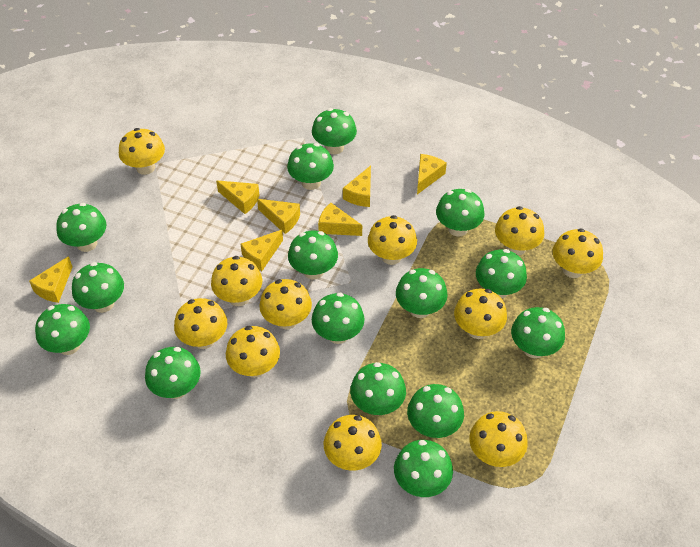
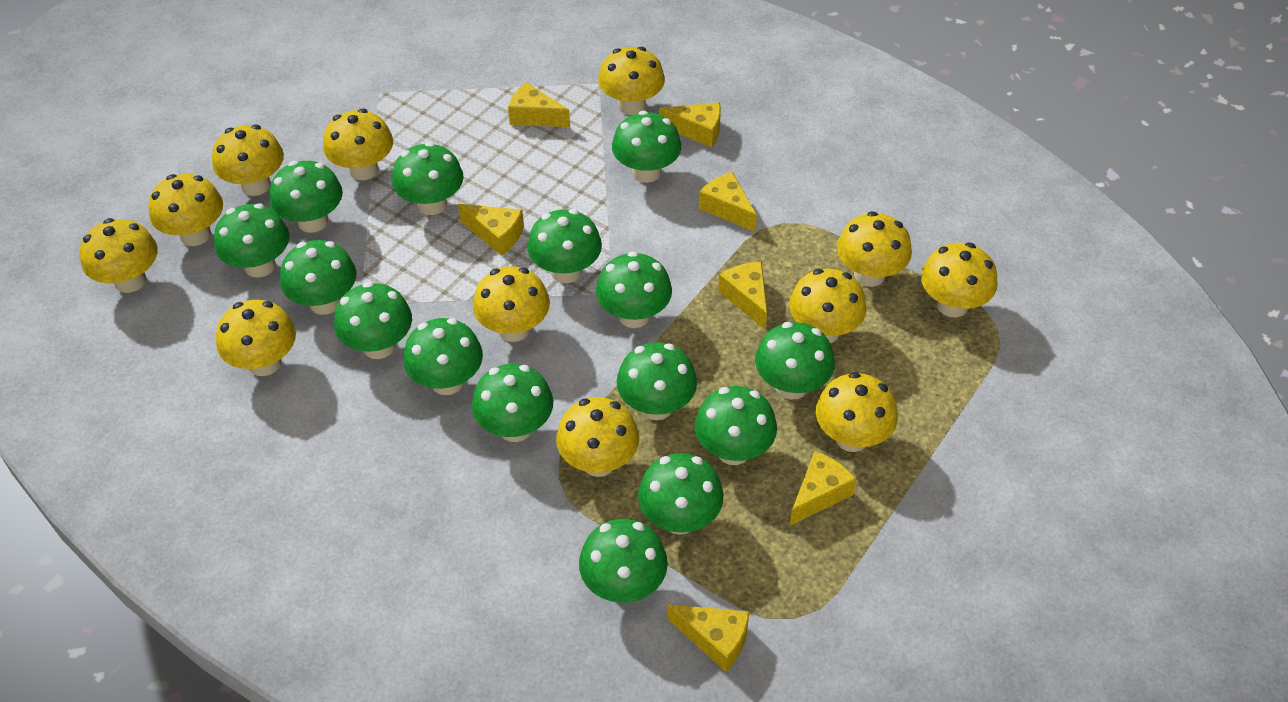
yellow mushroom: [119,128,165,175] [174,298,227,349] [211,256,262,306] [226,326,280,378] [259,279,312,329] [324,415,382,471] [368,215,417,265] [454,289,507,339] [469,411,528,467] [495,206,544,256] [553,228,603,278] = 11 -> [80,218,158,293] [148,174,223,246] [212,125,284,196] [216,300,296,376] [323,109,393,180] [473,266,550,342] [556,397,639,477] [598,47,665,115] [789,269,867,343] [816,372,898,452] [837,211,912,287] [921,243,998,318] = 12

